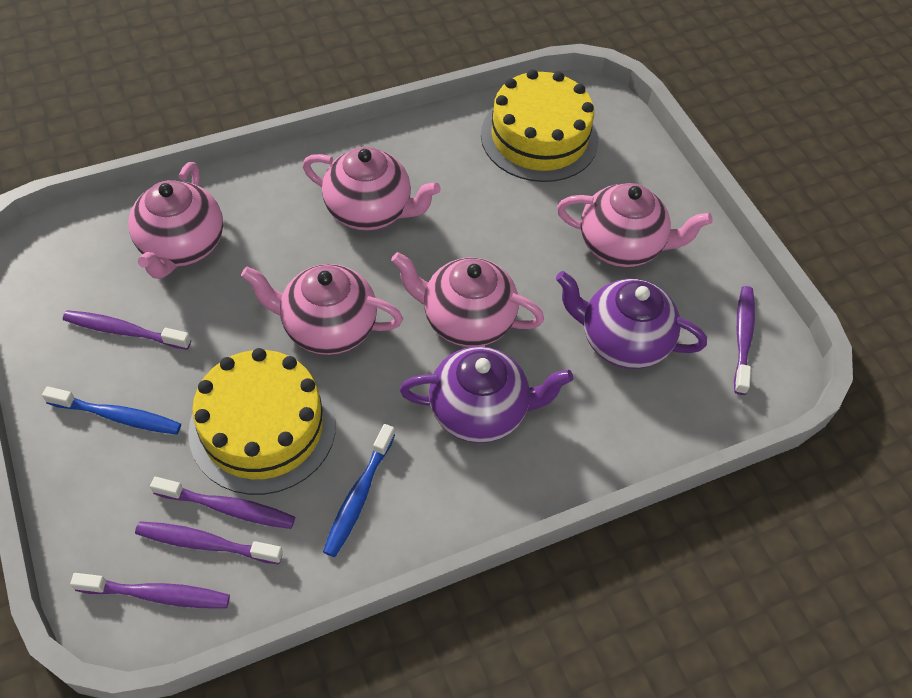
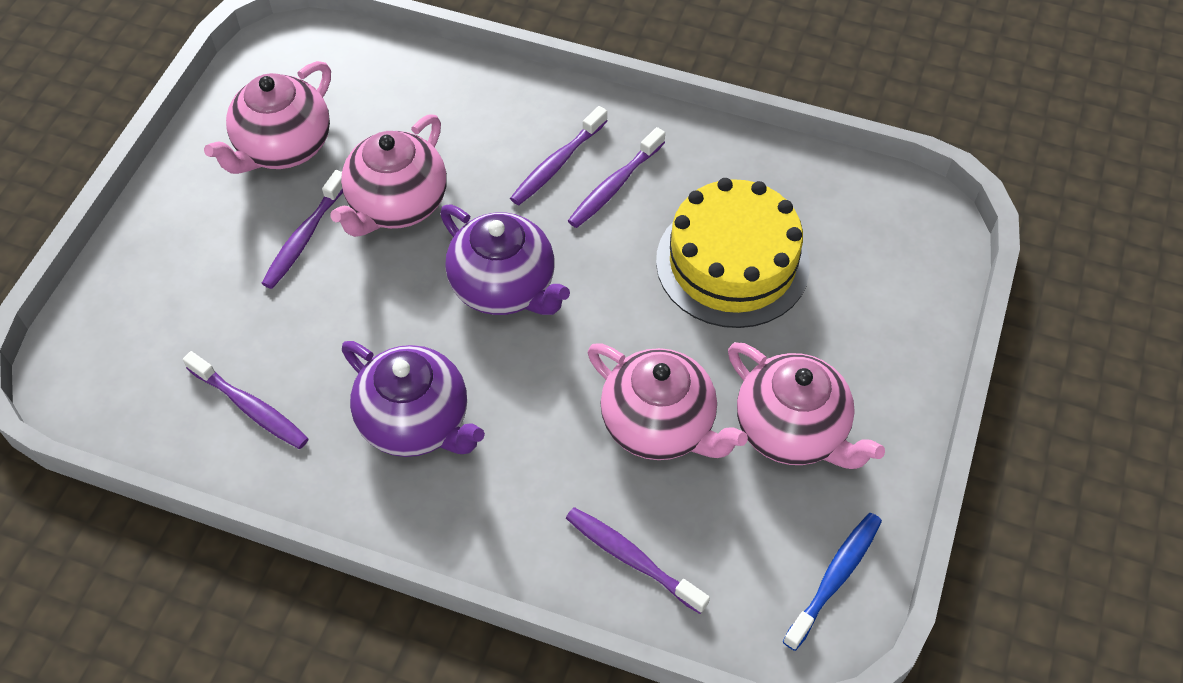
blue toothbrush: [42,386,181,435] [323,424,395,557] = 2 -> [782,513,882,651] = 1
pink teapot: [129,162,223,279] [241,264,403,355] [303,147,441,230] [391,252,544,347] [557,183,713,267] = 5 -> [204,61,331,174] [330,114,447,237] [588,344,748,460] [728,342,885,469] = 4
yellow cake: [188,348,336,495] [481,69,598,182] = 2 -> [656,178,810,328] = 1

